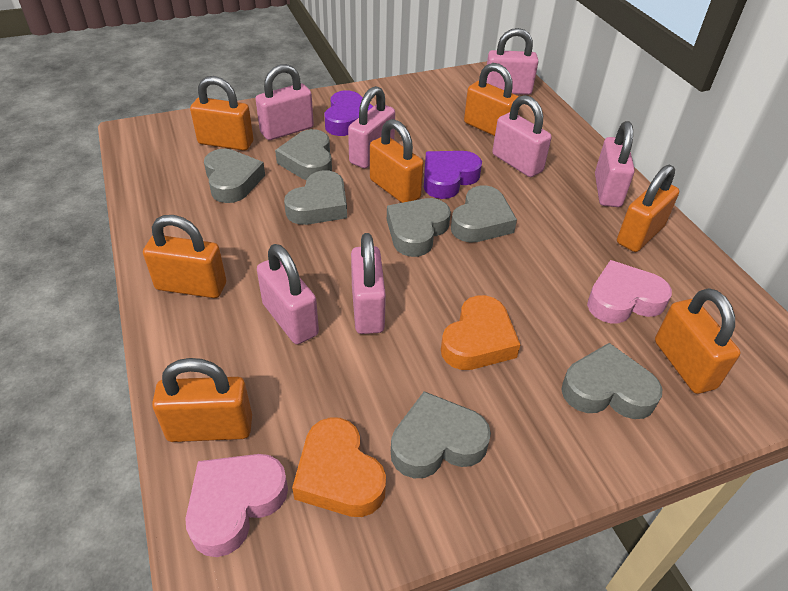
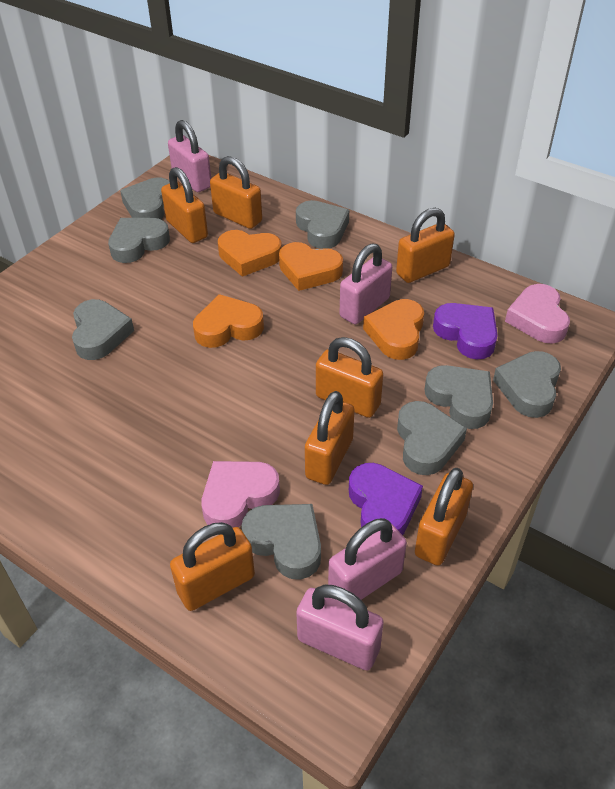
grey heart: [204,149,265,203] [275,129,332,180] [284,170,347,225] [387,198,451,257] [391,391,491,478] [451,185,517,243] [561,343,662,419] = 7 -> [72,299,134,360] [108,218,170,263] [120,178,170,219] [242,504,321,580] [296,200,349,249] [397,401,467,475] [424,365,493,429] [493,351,561,418] = 8
orange heart: [292,417,386,517] [441,295,520,370] = 2 -> [193,294,264,348] [218,230,282,277] [279,242,343,291] [363,299,424,360] = 4
pink padlock: [255,64,314,140] [257,244,319,345] [348,86,395,168] [351,233,386,334] [487,28,538,95] [492,95,552,177] [595,121,635,207] = 7 -> [168,120,211,192] [296,585,384,670] [328,518,407,600] [339,243,392,325] = 4

